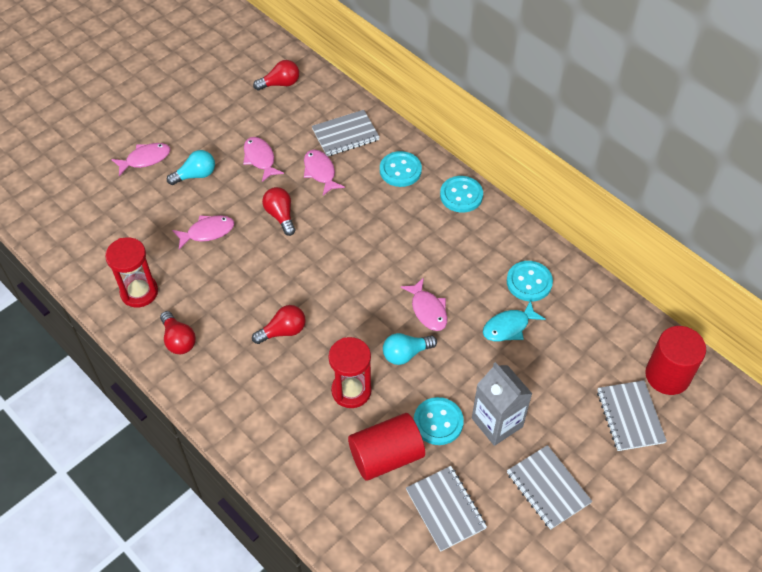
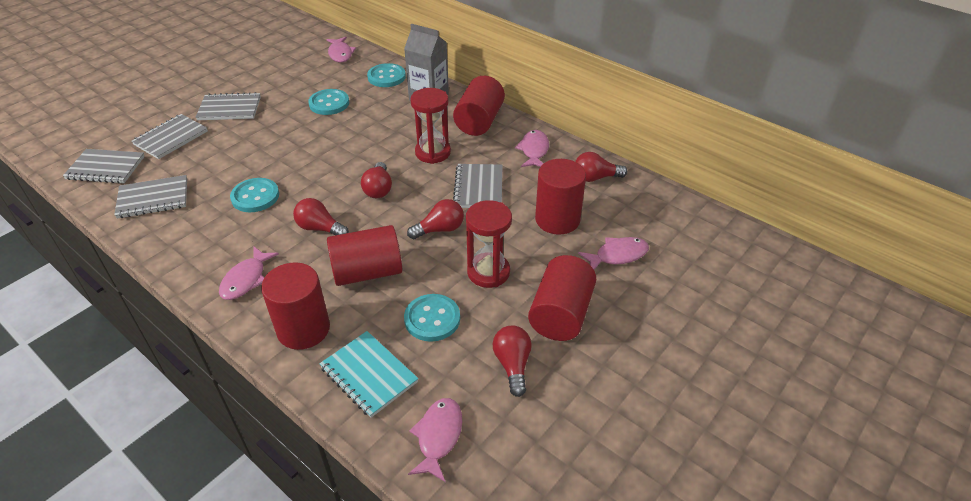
grey notebook: [312,110,380,156] [406,466,487,552] [507,445,592,530] [597,380,667,451] = 4 -> [63,149,145,184] [114,175,187,218] [131,114,208,159] [196,92,261,120] [453,164,502,208] = 5
red cylinder: [348,413,425,481] [645,326,706,395] = 2 -> [261,262,330,350] [327,225,402,286] [453,76,505,136] [528,255,596,341] [535,159,586,235] = 5
red light bulb: [160,311,196,354] [252,305,306,344] [253,60,299,90] [262,187,295,236] = 4 -> [293,198,349,235] [361,162,392,198] [407,199,464,239] [493,326,532,397] [575,152,627,182] = 5
turquoise fish: [483,300,545,341] = 1 -> none = 0
turquoise light bulb: [167,150,215,185] [383,333,437,365] = 2 -> none = 0
turquoise notebook: none = 0 -> [319,331,418,418] = 1

